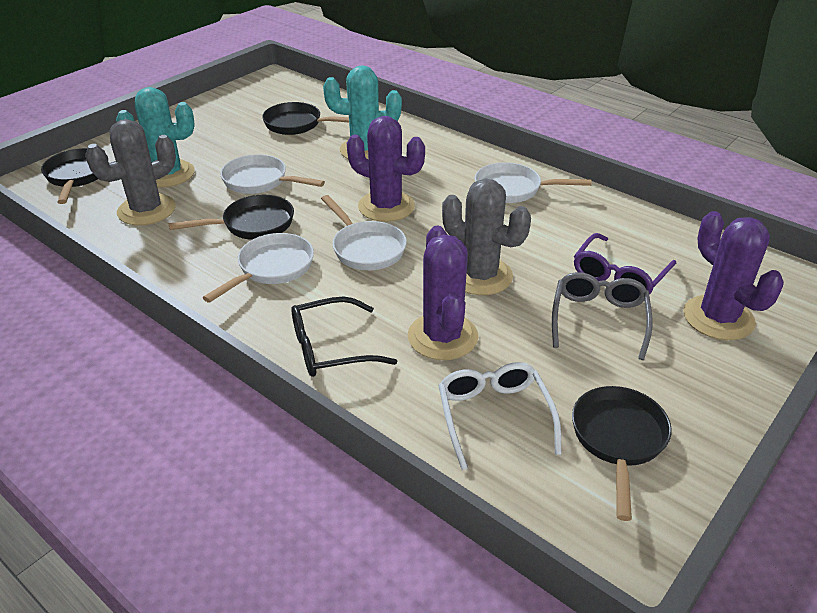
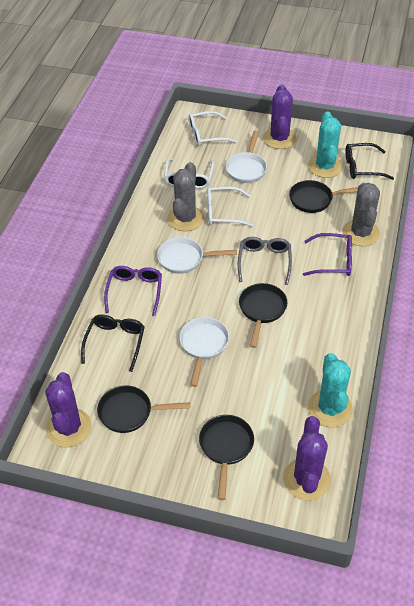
black glasses: [291,297,397,377] = 1 -> [81,314,145,372] [345,143,394,180] = 2
purple glasses: [574,233,676,294] = 1 -> [104,266,162,316] [303,233,352,276] = 2
white glasses: [438,362,562,470] = 1 -> [164,158,214,189] [189,111,237,146] [207,186,254,227] = 3
white pan: [203,233,314,303] [220,154,325,194] [321,195,407,270] [475,162,591,203] = 4 -> [157,237,237,274] [179,317,229,387] [225,131,267,183] = 3

